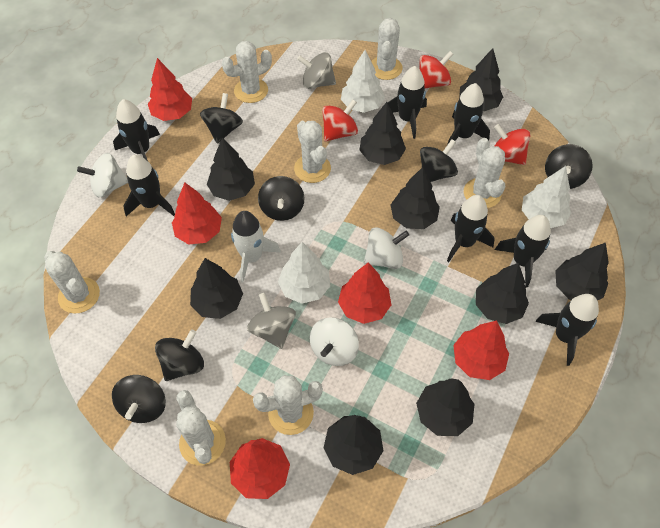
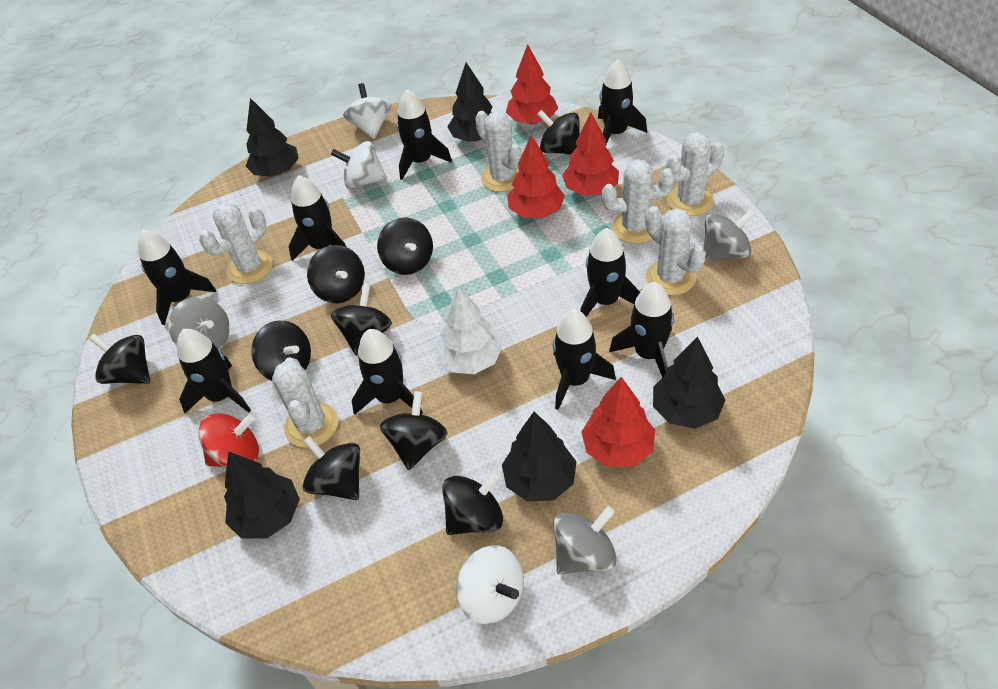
black rocket: [113,99,160,161] [123,155,175,216] [387,66,427,139] [447,83,490,145] [447,195,495,262] [495,215,551,287] [535,294,599,366] = 7 -> [138,230,216,325] [177,329,251,413] [289,175,346,261] [352,329,423,415] [397,89,452,180] [553,309,616,410] [580,228,640,317] [598,59,647,144] [609,282,674,378] = 9
black spinning top: [112,375,166,423] [155,329,204,381] [200,93,243,144] [258,176,304,221] [420,139,458,182] [545,144,593,189] = 6 -> [89,334,150,384] [251,320,311,381] [303,435,360,500] [307,245,365,303] [331,285,392,356] [377,217,433,275] [380,391,448,470] [442,471,503,535] [537,110,579,155] = 9
black tree: [190,258,243,319] [207,138,255,201] [324,415,383,475] [359,102,406,165] [390,167,440,229] [416,378,474,436] [459,48,503,111] [476,262,529,324] [555,242,609,300] = 9 -> [224,452,300,539] [246,98,299,177] [447,62,493,142] [502,412,577,502] [653,337,725,429] = 5
grey spinning top: [247,293,296,349] [297,52,336,89] = 2 -> [168,297,230,349] [553,506,617,575] [703,209,755,262] = 3
red spinning top: [322,100,358,142] [419,51,454,89] [494,124,530,165] = 3 -> [198,413,259,467] = 1
red tree: [148,58,192,121] [172,182,222,245] [230,438,290,499] [338,262,391,324] [453,321,509,380] = 5 -> [506,44,558,124] [507,135,565,218] [562,113,619,196] [581,377,655,467] = 4
white cactus: [44,251,100,314] [176,390,226,465] [222,41,272,103] [253,375,323,435] [294,121,331,183] [371,18,403,80] [464,138,505,208] = 7 -> [199,203,273,284] [272,357,338,448] [475,111,522,192] [602,159,675,244] [645,206,706,296] [666,132,724,216] = 6
white rocket: [231,211,281,282] = 1 -> none = 0
white tree: [278,242,330,304] [341,50,385,113] [522,166,571,228] = 3 -> [437,287,503,374] = 1

